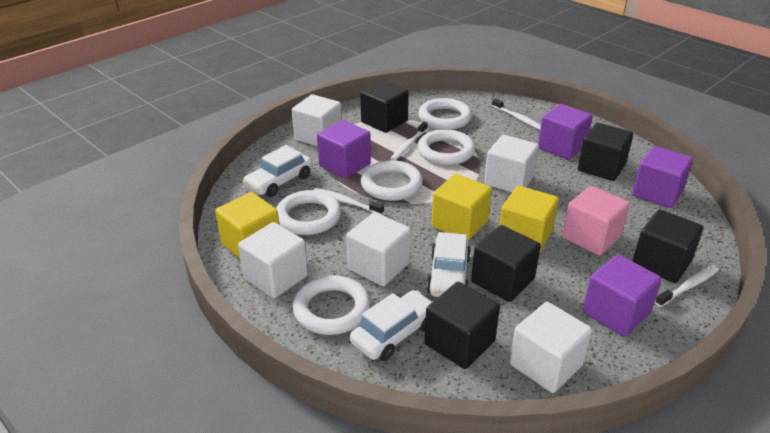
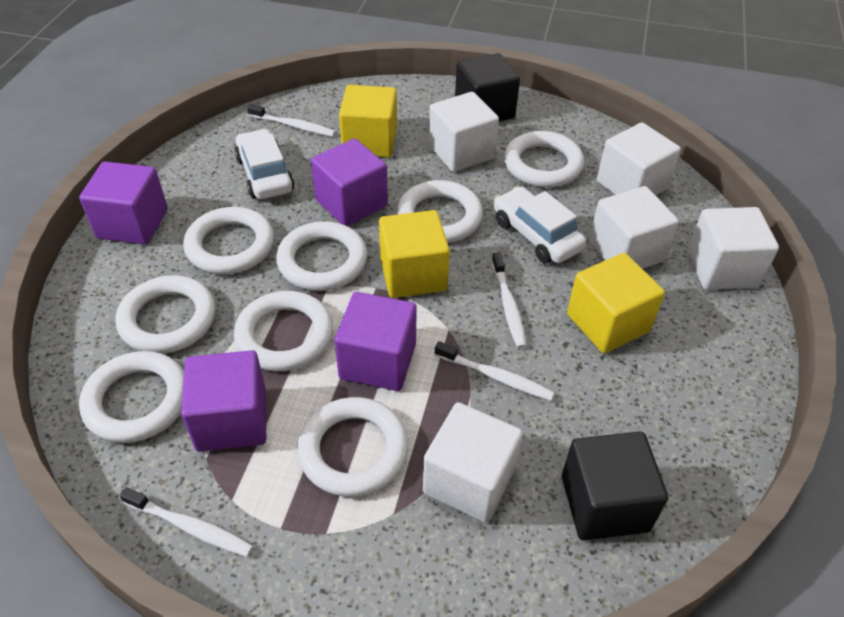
black cube: [360,81,409,133] [424,282,500,369] [471,225,541,302] [578,123,633,181] [633,209,703,283] = 5 -> [455,53,520,121] [562,432,668,541] = 2
pink cube: [562,186,630,256] = 1 -> none = 0
white car: [243,145,313,197] [350,290,433,361] [427,232,471,297] = 3 -> [235,129,294,199] [494,186,586,264] = 2
white ring: [276,190,342,235] [293,276,371,335] [361,160,423,201] [417,129,475,165] [418,98,472,130] = 5 -> [79,351,184,443] [116,275,216,354] [183,207,274,274] [234,291,333,372] [276,221,368,291] [297,397,408,497] [397,180,483,243] [504,131,584,188] = 8

